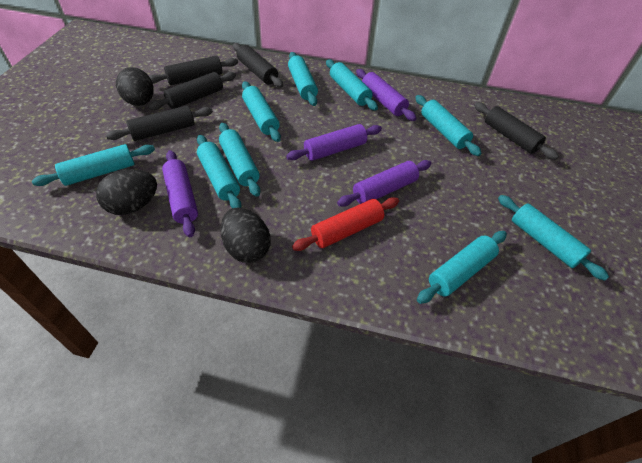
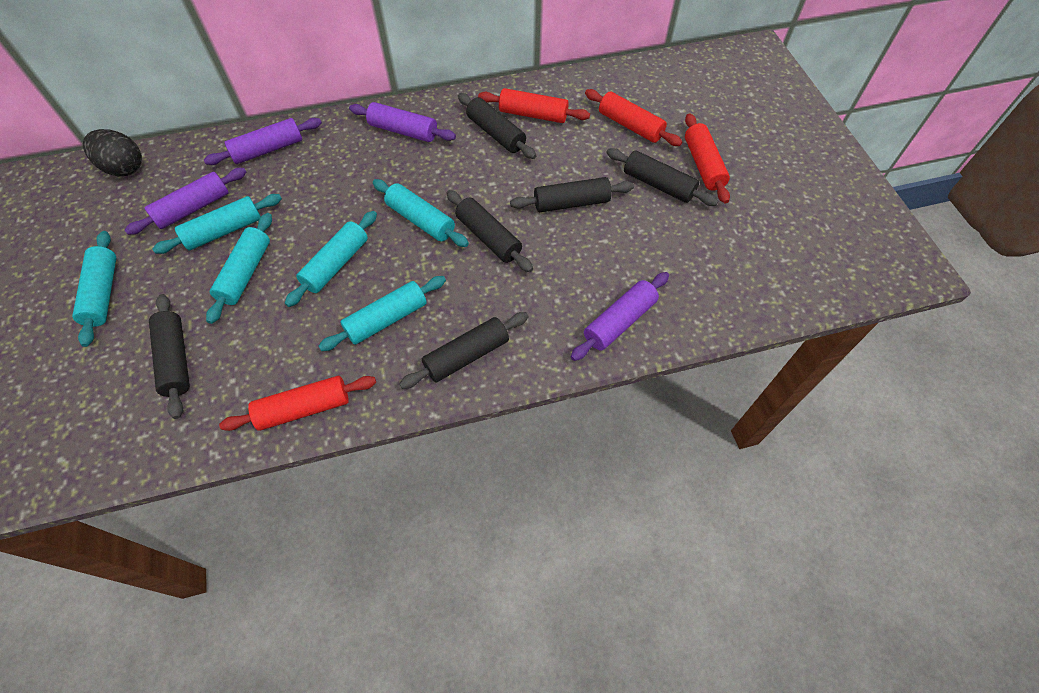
black egg: [96,169,157,215] [116,67,153,106] [220,208,271,263] = 3 -> [83,129,142,176] = 1
black rolling pin: [106,106,213,141] [148,72,236,110] [149,56,238,85] [233,43,283,87] [474,102,559,160] = 5 -> [149,294,190,419] [399,312,529,389] [446,190,533,272] [458,93,536,159] [510,177,634,212] [607,148,719,206] = 6
red rolling pin: [292,197,399,251] = 1 -> [219,376,376,431] [478,88,590,123] [585,89,682,146] [685,113,730,204] = 4
turquoise rolling pin: [32,144,155,186] [197,135,241,208] [219,123,260,197] [242,81,281,142] [288,52,318,106] [326,59,378,111] [415,95,482,156] [417,231,507,304] [498,195,609,281] = 9 -> [72,231,116,347] [152,194,282,254] [206,213,272,324] [285,211,377,307] [318,276,446,351] [373,179,469,247] = 6

